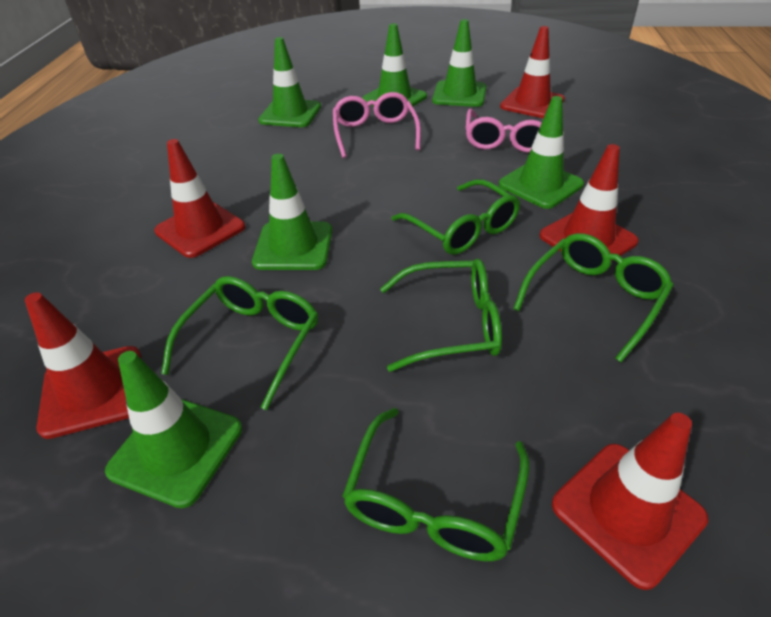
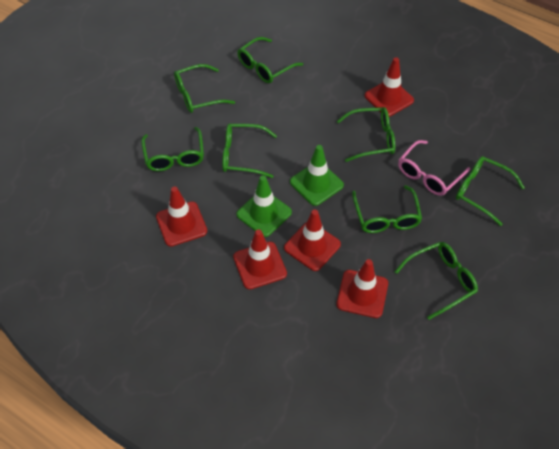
green glasses: [161,276,318,410] [342,408,529,561] [380,259,502,372] [392,179,520,255] [513,233,674,362] = 5 -> [141,127,204,171] [174,64,235,113] [222,124,277,178] [237,37,303,83] [337,107,395,162] [352,185,422,233] [394,242,478,320] [456,156,525,226] = 8
green traffic cone: [105,351,242,508] [252,154,332,270] [258,37,321,127] [362,23,427,107] [432,19,486,107] [499,96,584,209] = 6 -> [236,176,292,237] [290,145,344,206] = 2
pink glasses: [333,92,421,158] [465,109,544,153] = 2 -> [398,140,470,196] = 1

